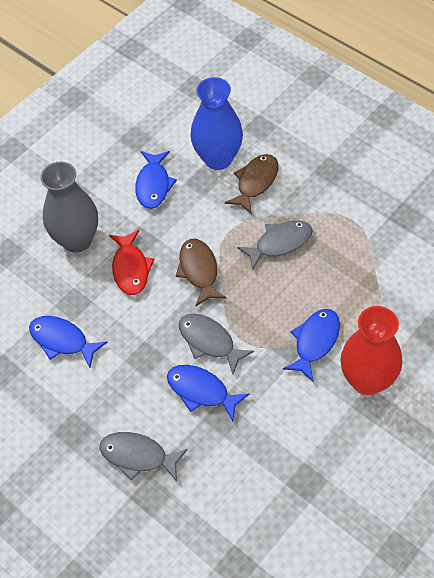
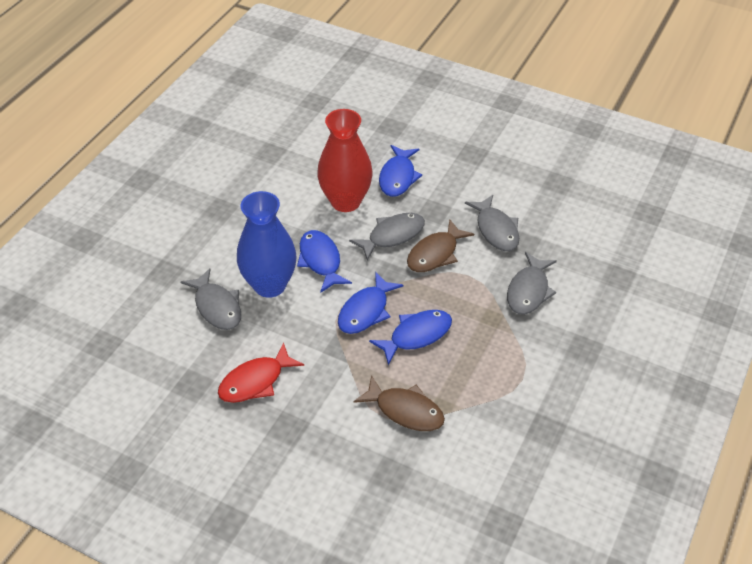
grey fish: [99,432,188,482] [179,313,254,374] [237,220,313,270] = 3 -> [181,268,241,330] [349,213,425,261] [465,195,519,251] [507,252,557,315] = 4
grey vase: [40,161,98,253] = 1 -> none = 0

